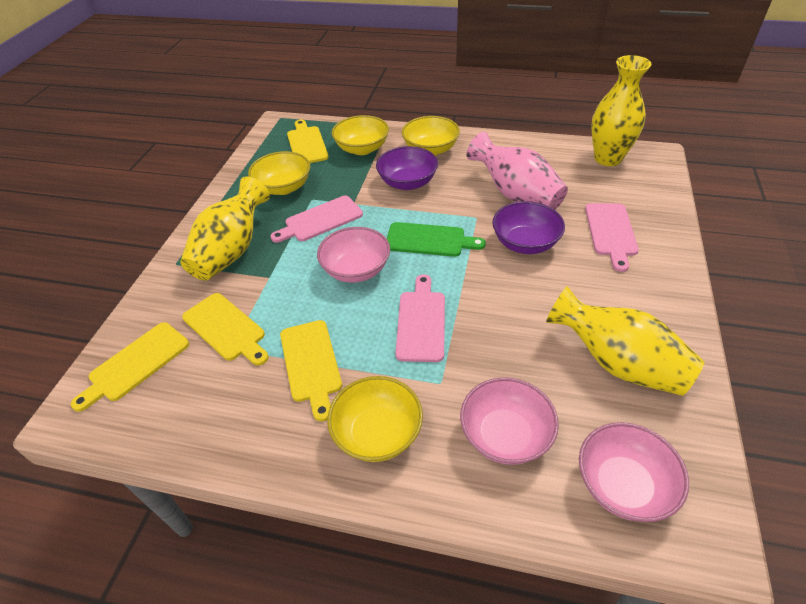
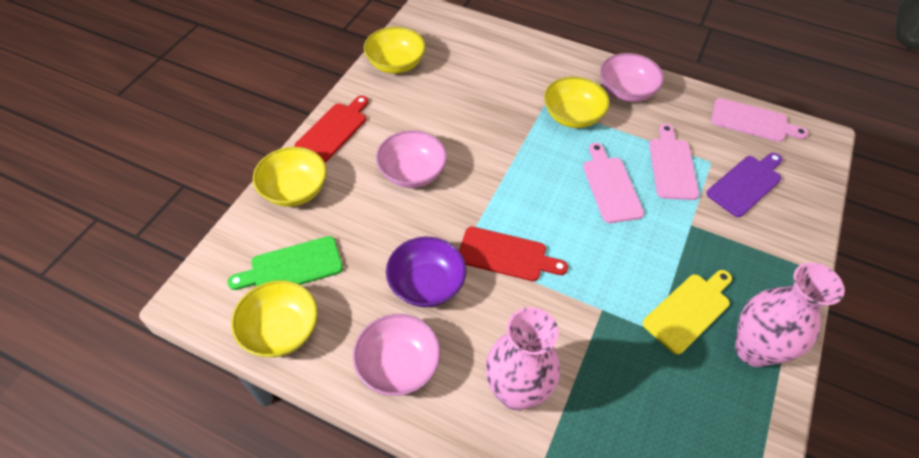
pink vase: [467,132,568,210] = 1 -> [485,307,560,411] [735,262,845,367] = 2
purple bowl: [376,146,438,190] [493,201,565,254] = 2 -> [386,237,466,307] = 1
purple cutting board: none = 0 -> [707,153,782,217] = 1
red cutting board: none = 0 -> [294,96,369,162] [459,227,568,281] = 2
yellow cutting board: [71,322,189,412] [182,293,269,366] [280,320,342,422] [287,120,329,163] = 4 -> [643,270,732,354] = 1
yellow vase: [180,176,270,281] [546,286,705,396] [591,55,652,166] = 3 -> none = 0

